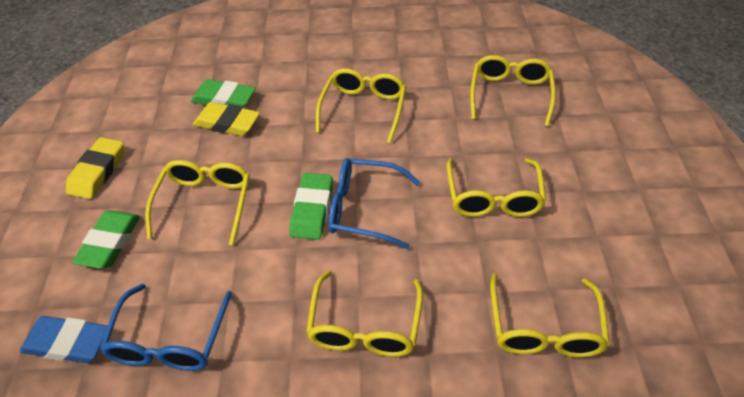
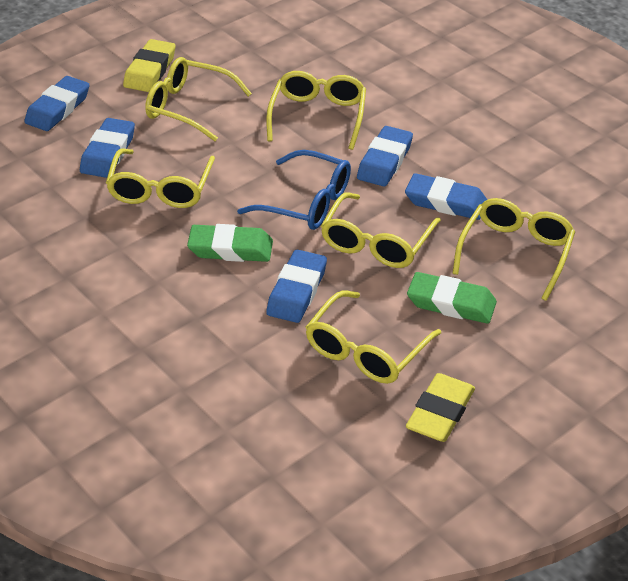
blue eraser: [20,316,108,363] = 1 -> [24,76,89,131] [80,118,135,178] [266,249,327,323] [357,126,413,186] [405,173,487,220] = 5
blue glasses: [100,284,232,371] [328,158,421,249] = 2 -> [237,150,351,230] = 1
green eraser: [72,211,140,269] [191,79,256,108] [289,173,333,240] = 3 -> [187,224,273,262] [407,272,497,324] = 2

